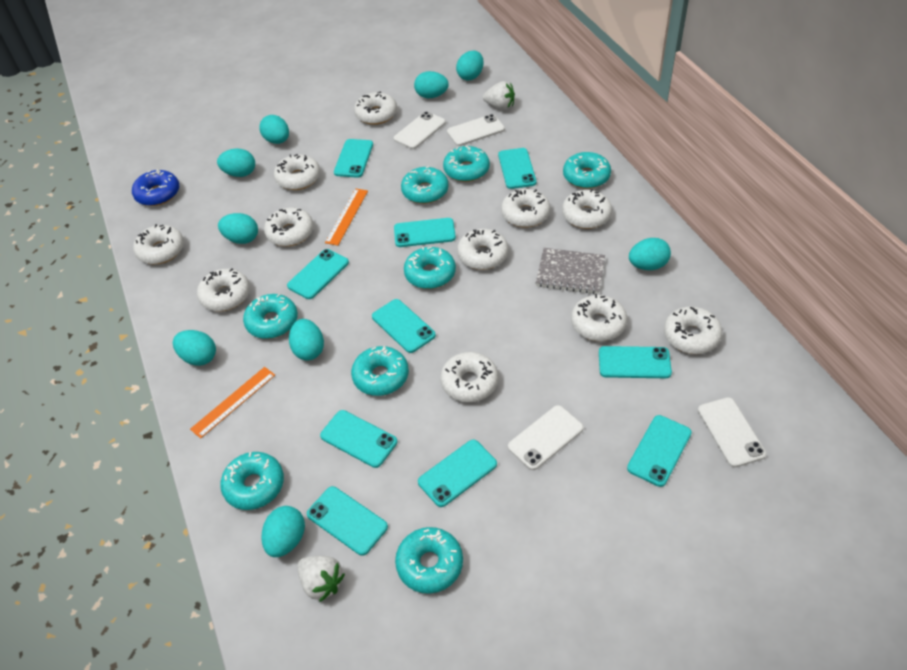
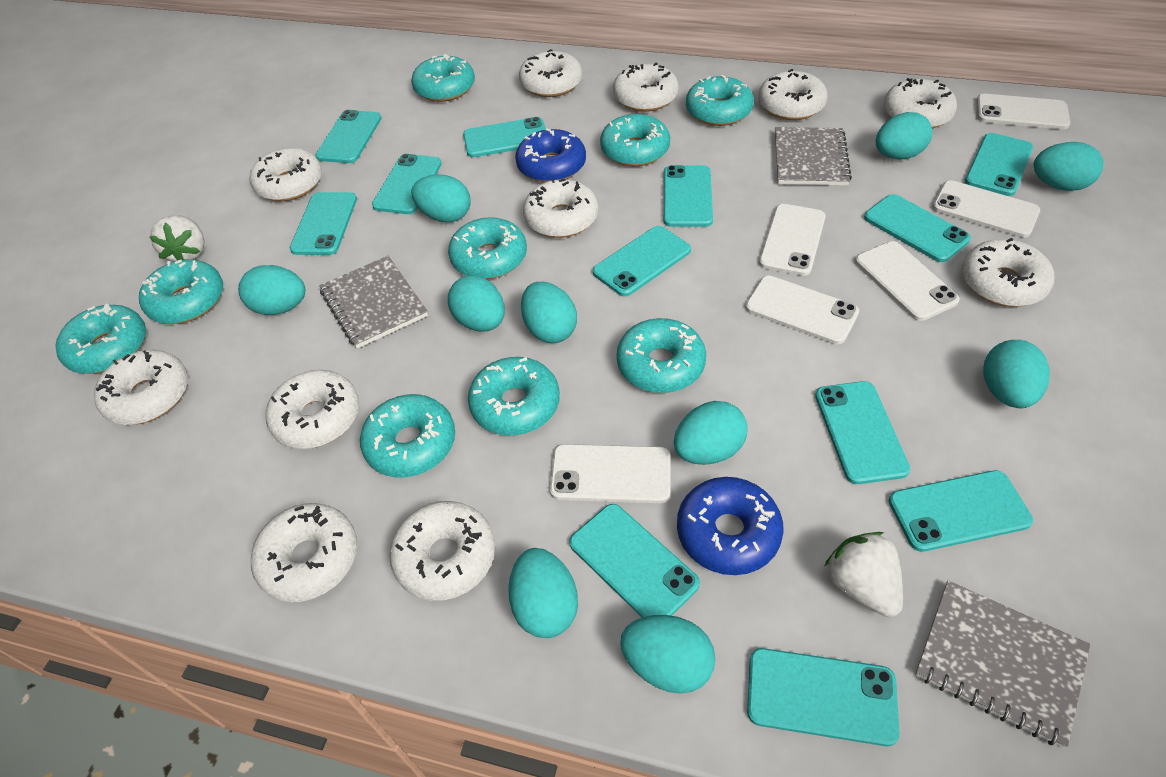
blue donut: [132,169,179,206] = 1 -> [515,128,586,182] [677,477,784,575] = 2
grey notebook: [536,248,605,294] = 1 -> [319,256,428,349] [775,127,852,186] [915,581,1090,748] = 3
orange ruler: [190,367,275,439] [325,189,368,246] = 2 -> none = 0
turquoise donut: [220,452,284,510] [243,294,298,339] [351,346,409,396] [395,527,463,594] [401,166,449,204] [404,247,456,289] [443,146,490,182] [563,152,611,189] = 8 -> [55,304,146,374] [139,260,223,324] [360,394,455,477] [411,54,475,102] [448,217,527,279] [468,357,560,435] [600,114,670,167] [616,318,706,393] [686,75,754,126] = 9
turquoise egg: [173,330,216,366] [217,149,255,177] [218,213,258,244] [259,115,289,144] [261,506,305,557] [289,319,324,360] [414,71,449,98] [456,50,484,81] [629,238,671,270] = 9 -> [238,265,305,315] [411,174,471,222] [448,275,505,332] [508,548,578,638] [521,282,577,343] [620,615,716,694] [674,401,748,465] [876,112,932,159] [983,340,1050,408] [1034,142,1104,191] = 10
turquoise phone: [287,249,349,299] [307,486,388,556] [320,410,397,468] [334,139,373,178] [372,299,436,353] [394,218,456,247] [418,439,497,507] [498,148,536,189] [599,346,672,378] [627,415,692,487] = 10 -> [290,192,357,255] [315,110,381,163] [372,154,442,214] [463,117,546,157] [569,504,700,617] [593,226,691,296] [664,165,713,227] [747,648,900,746] [815,381,910,484] [864,194,971,262] [889,470,1033,552] [965,133,1033,196] = 12
white phone: [394,111,446,149] [447,114,505,146] [508,405,584,470] [698,397,766,467] = 4 -> [550,444,671,503] [745,276,859,344] [759,204,826,276] [855,241,960,321] [932,180,1040,238] [976,94,1070,130] = 6

